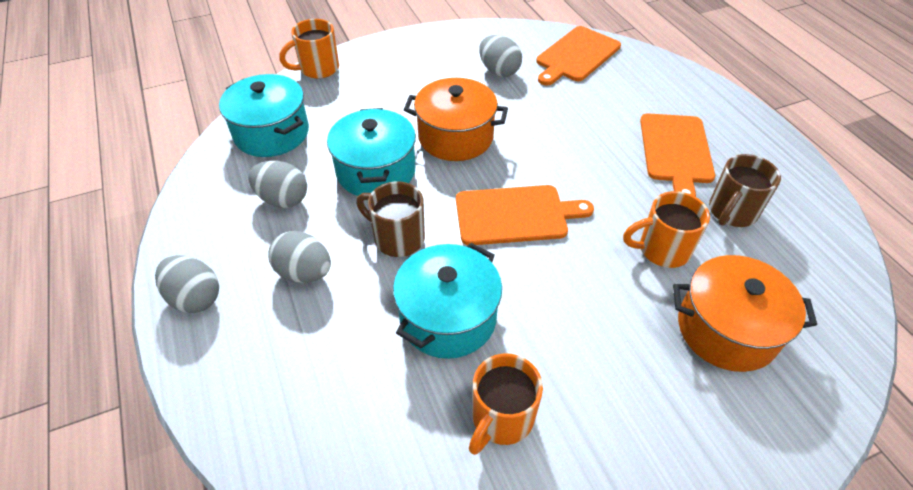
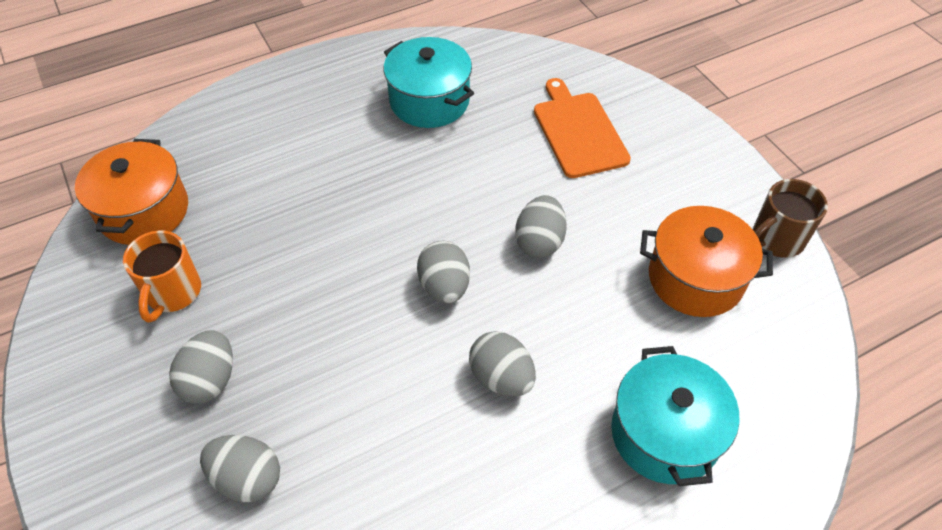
brown mug: [356,181,425,257] [709,154,781,227] = 2 -> [753,179,828,258] = 1
grey egg: [155,255,219,313] [248,161,307,208] [268,231,331,283] [479,35,522,77] = 4 -> [169,330,233,404] [200,435,280,502] [417,241,470,304] [469,331,536,397] [515,195,567,258] = 5
orange cutting board: [456,185,594,245] [536,26,621,86] [640,113,715,197] = 3 -> [534,78,631,178] = 1
orange mug: [279,19,339,79] [469,353,543,455] [623,191,710,268] = 3 -> [123,231,201,323] = 1
turquoise pot: [219,74,309,157] [327,108,416,196] [393,243,502,359] = 3 -> [383,37,474,128] [611,346,739,486] = 2

